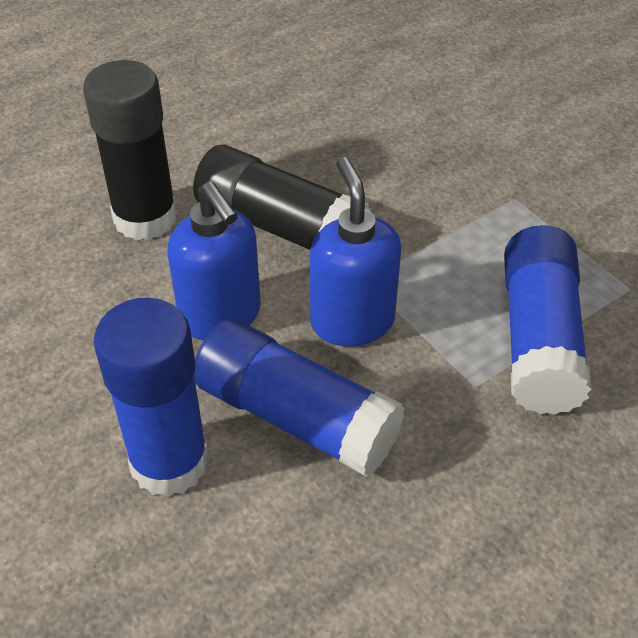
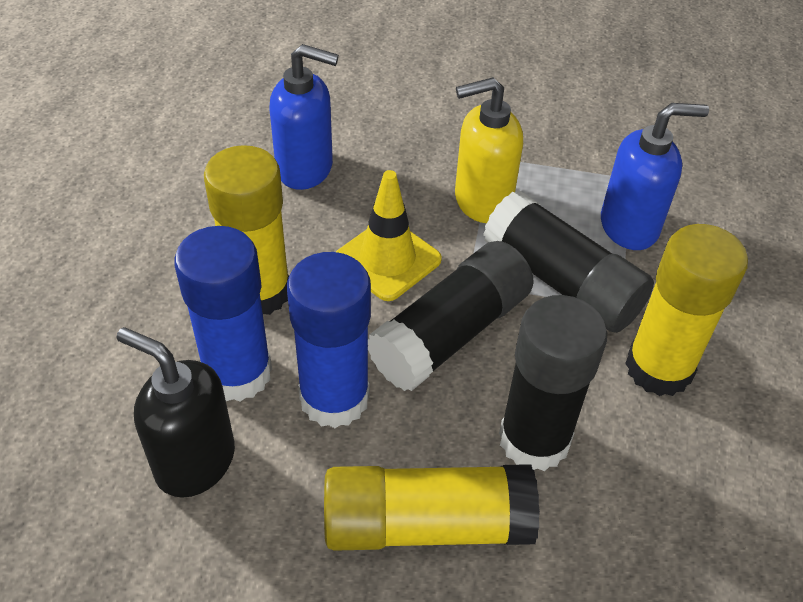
black glue stick: [83,60,177,240] [193,145,371,250] = 2 -> [368,241,534,391] [483,190,654,333] [499,295,607,471] = 3
black soap dispenser: none = 0 -> [117,327,235,498] = 1
blue glue stick: [94,298,209,497] [194,319,405,477] [504,225,592,415] = 3 -> [174,226,272,402] [287,252,371,428] = 2
yellow glue stick: none = 0 -> [204,145,289,315] [324,464,540,551] [625,224,748,396] = 3
yellow soap dispenser: none = 0 -> [455,77,523,223] = 1
yellow traffic cone: none = 0 -> [336,170,442,301] = 1

